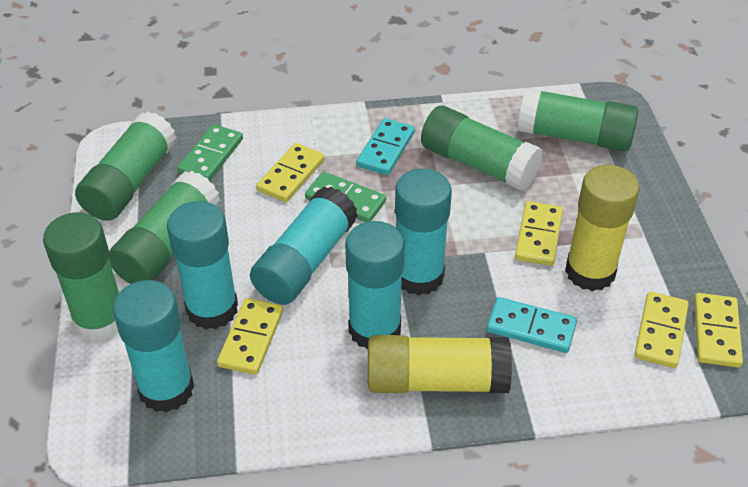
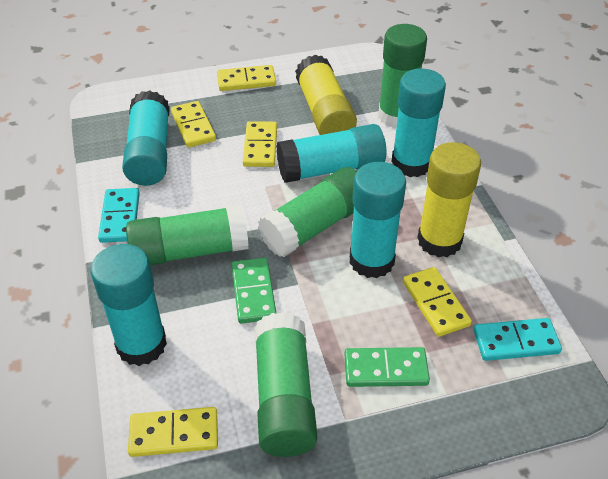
green glue stick: [43,212,119,342] [75,111,176,221] [109,171,220,284] [421,106,543,191] [518,88,638,152] = 5 -> [126,205,249,266] [254,312,317,457] [258,167,357,257] [378,24,427,128] = 4

